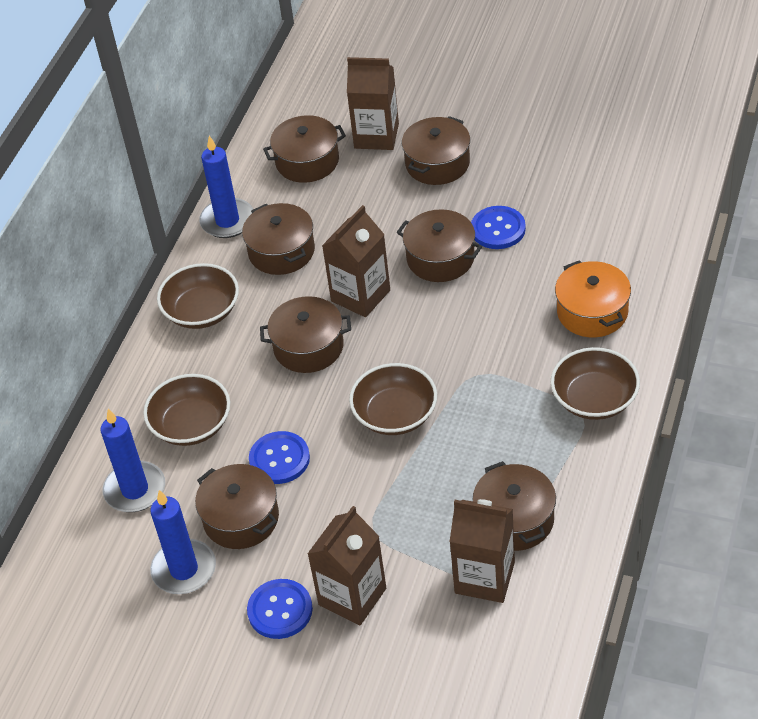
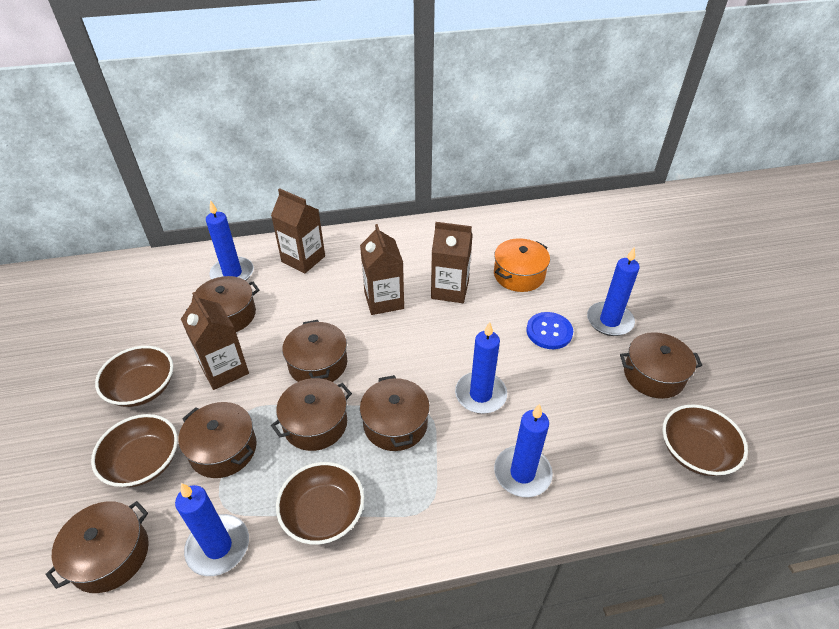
blue button: [247,579,313,639] [249,431,310,484] [471,206,526,249] = 3 -> [526,312,573,349] = 1
blue candle: [100,409,165,512] [150,490,216,594] [199,136,253,238] = 3 -> [175,483,249,576] [206,200,254,281] [455,322,507,414] [494,404,553,497] [587,247,640,336] = 5

